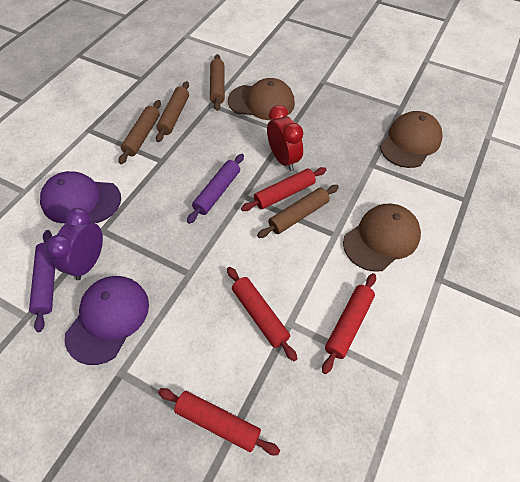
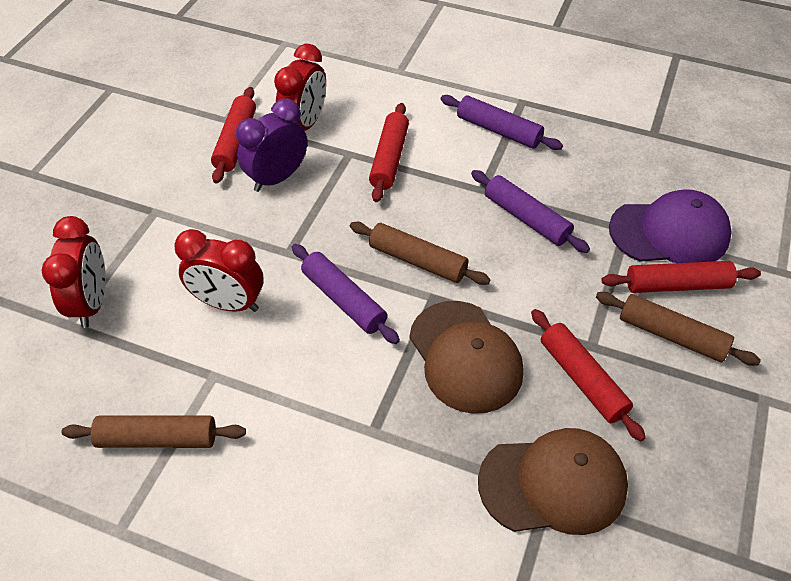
brown cap: [228,78,295,120] [343,204,421,272] [380,111,442,168] = 3 -> [409,301,524,414] [478,428,628,535] = 2
brown rolling pin: [119,100,161,164] [156,81,189,142] [210,54,225,111] [257,185,339,238] = 4 -> [62,415,246,448] [350,222,490,285] [596,292,761,366] = 3
purple cap: [40,171,121,223] [65,276,149,365] = 2 -> [609,189,732,263] = 1
purple rolling pin: [29,230,55,332] [187,154,244,224] = 2 -> [292,244,400,344] [440,95,563,150] [471,170,590,253] = 3
red clock: [267,105,303,171] = 1 -> [41,216,106,328] [174,229,264,312] [274,44,326,131] = 3

